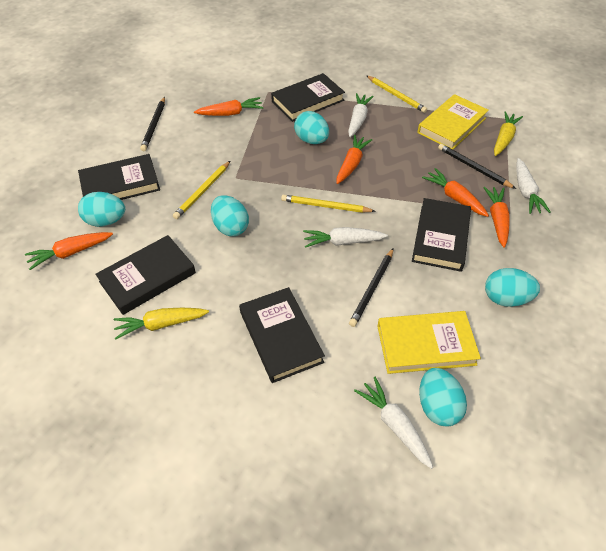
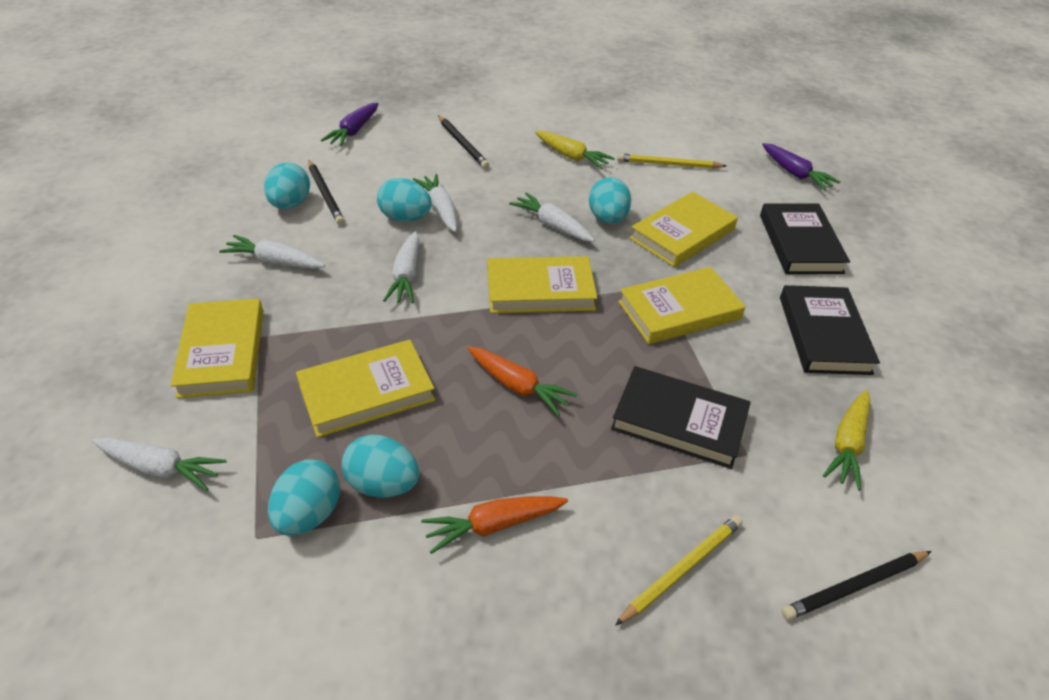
black book: [78,154,160,200] [95,235,196,315] [239,287,325,383] [271,73,345,122] [412,198,471,272] = 5 -> [611,366,751,469] [760,203,850,274] [780,285,880,375] = 3
orange carrot: [25,232,113,270] [194,97,263,116] [336,135,372,184] [422,168,489,217] [483,187,510,248] = 5 -> [421,496,568,554] [467,347,577,416] = 2
purple carrot: none = 0 -> [320,103,378,147] [762,143,840,191] = 2
white carrot: [303,227,388,248] [348,93,374,137] [354,377,433,469] [516,158,551,214] = 4 -> [92,437,227,491] [219,235,325,269] [383,231,419,303] [413,174,457,232] [509,192,595,242] = 5
yellow book: [377,311,481,374] [417,94,489,149] = 2 -> [171,298,263,398] [296,340,435,438] [488,256,597,313] [618,267,745,344] [630,192,738,267] = 5
yellow pencil: [173,161,230,219] [281,195,375,213] [366,75,427,113] = 3 -> [615,515,743,626] [617,153,726,169] = 2

